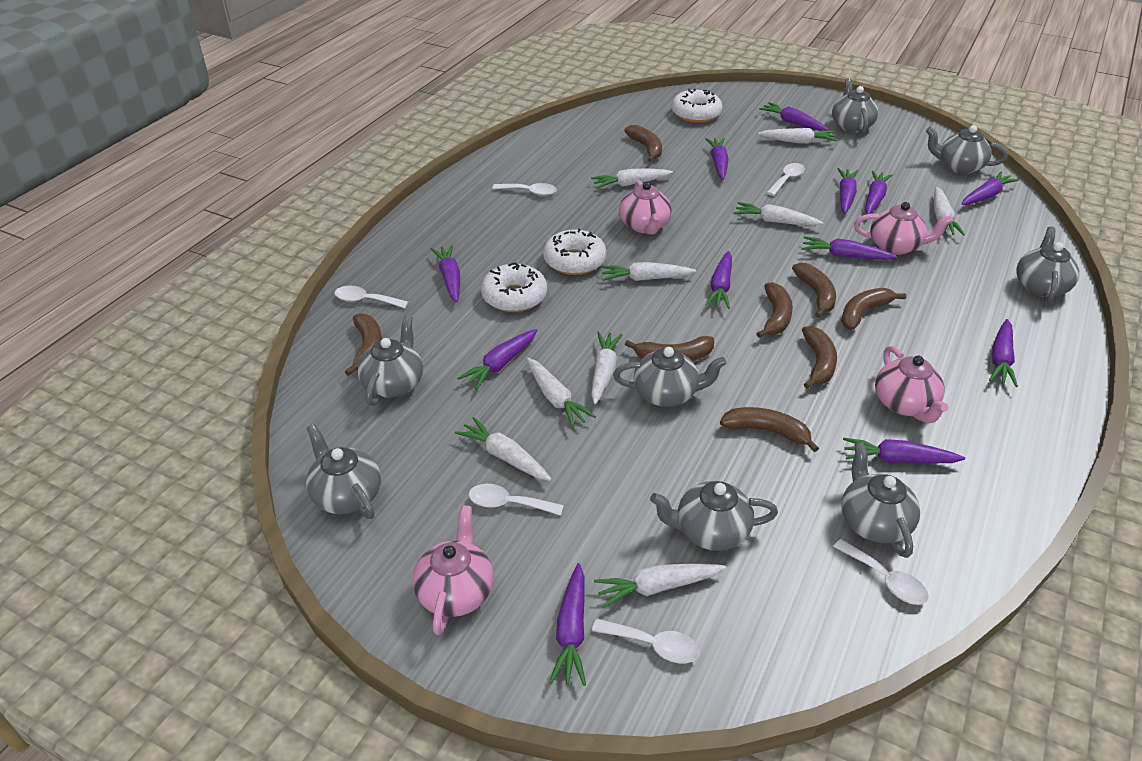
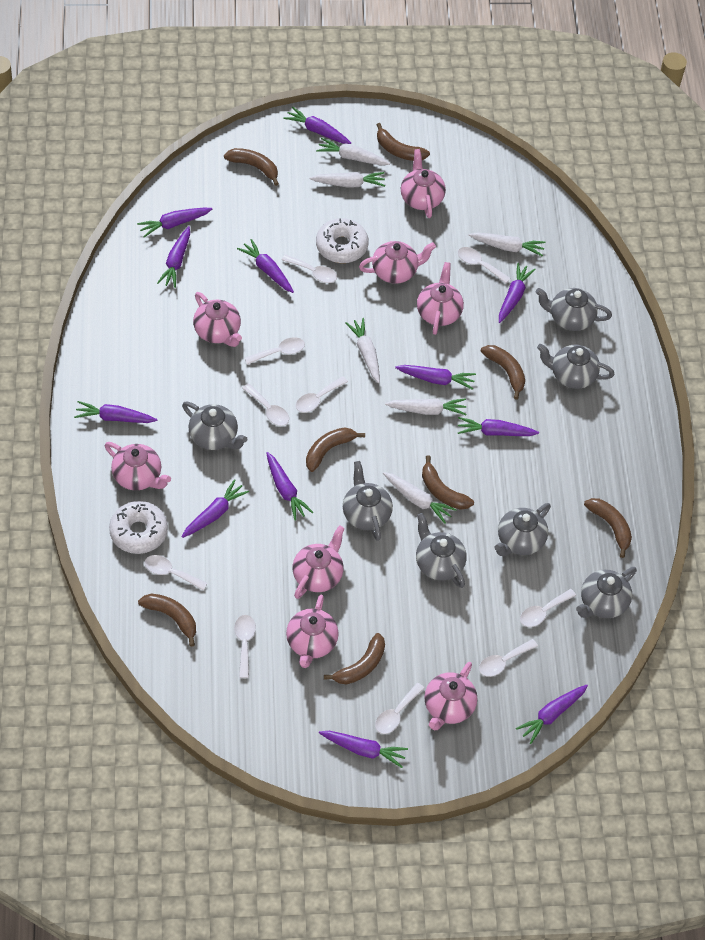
grey teapot: [306,424,381,519] [357,316,423,406] [613,347,727,407] [650,481,778,551] [832,78,879,133] [842,442,920,558] [926,125,1008,174] [1016,226,1079,302] = 8 -> [182,402,248,450] [343,461,393,541] [416,513,467,588] [494,503,551,556] [536,288,612,331] [537,344,614,389] [576,567,637,618] = 7
pink teapot: [412,505,494,635] [619,180,672,235] [854,202,953,255] [875,346,949,423] = 4 -> [105,442,171,490] [193,292,242,347] [286,595,339,668] [292,525,345,599] [359,241,436,284] [401,149,446,218] [417,262,464,335] [424,662,477,731] = 8
white carrot: [455,417,552,481] [527,358,596,428] [591,169,673,189] [591,331,623,404] [594,564,726,608] [601,262,696,281] [734,202,824,226] [758,128,837,144] [934,187,965,236] = 9 -> [309,172,385,187] [316,138,390,165] [345,318,380,383] [383,472,457,524] [385,398,467,415] [468,232,545,256] = 6
white donut: [481,262,547,312] [543,229,607,275] [672,89,723,123] = 3 -> [109,501,168,554] [316,218,369,263] = 2
white spoon: [334,286,408,308] [468,484,563,516] [492,183,557,196] [592,619,700,663] [766,163,805,196] [833,539,929,605] = 6 -> [144,555,207,590] [234,615,256,678] [242,383,289,426] [245,337,305,365] [282,254,337,283] [296,376,348,413] [375,683,425,734] [458,247,510,283] [479,639,538,677] [520,589,576,627] = 10

